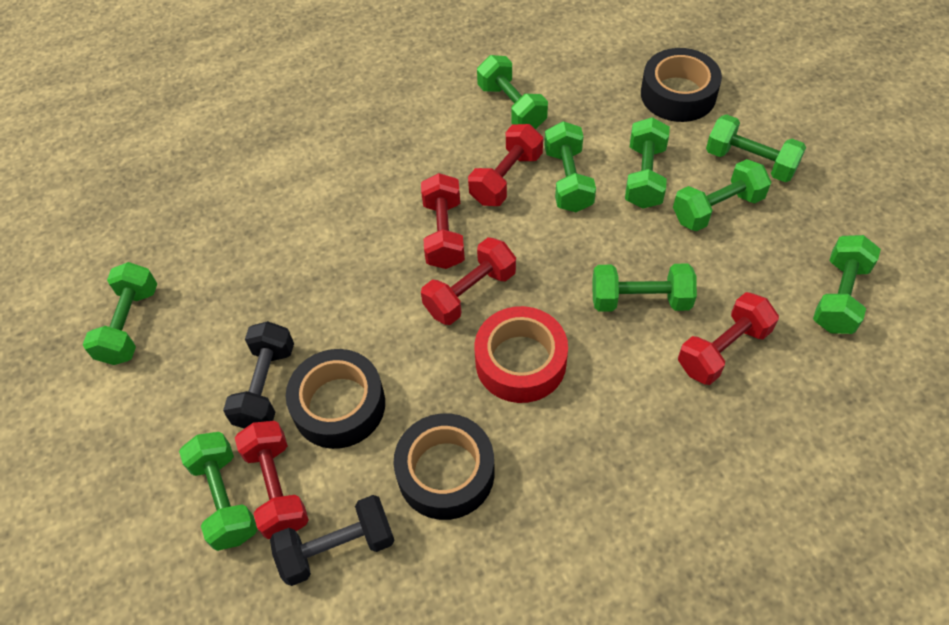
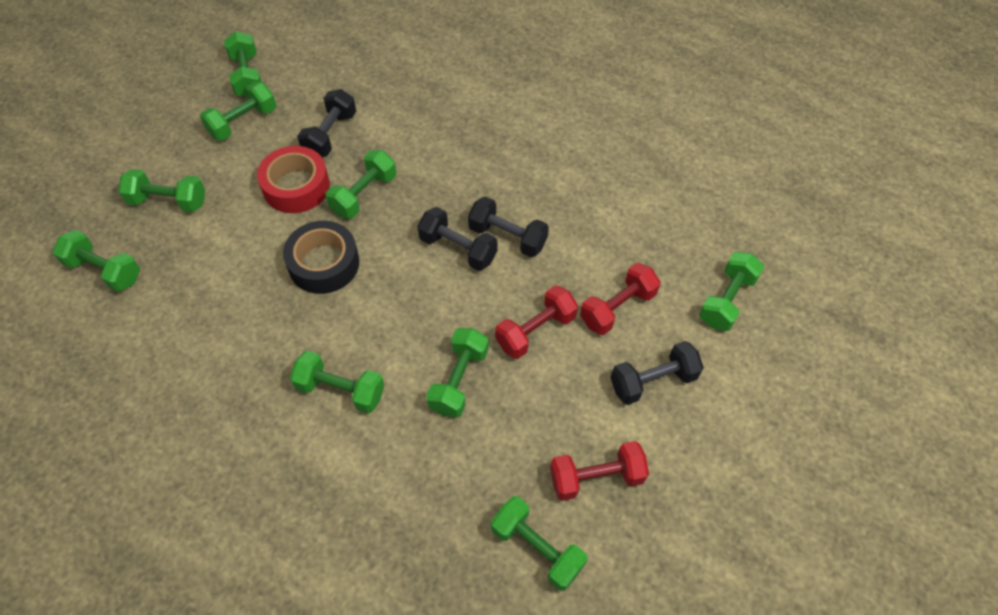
black dumbbell: [223,321,294,429] [270,495,395,586] = 2 -> [297,89,356,157] [417,207,498,271] [468,196,549,257] [610,341,704,405] = 4
black tape: [286,349,385,449] [393,413,495,520] [641,48,722,122] = 3 -> [283,221,359,294] = 1
red dumbbell: [235,421,309,539] [421,173,465,269] [421,237,516,325] [468,124,543,206] [678,292,779,385] = 5 -> [495,285,578,359] [550,441,649,501] [580,263,661,335] = 3

